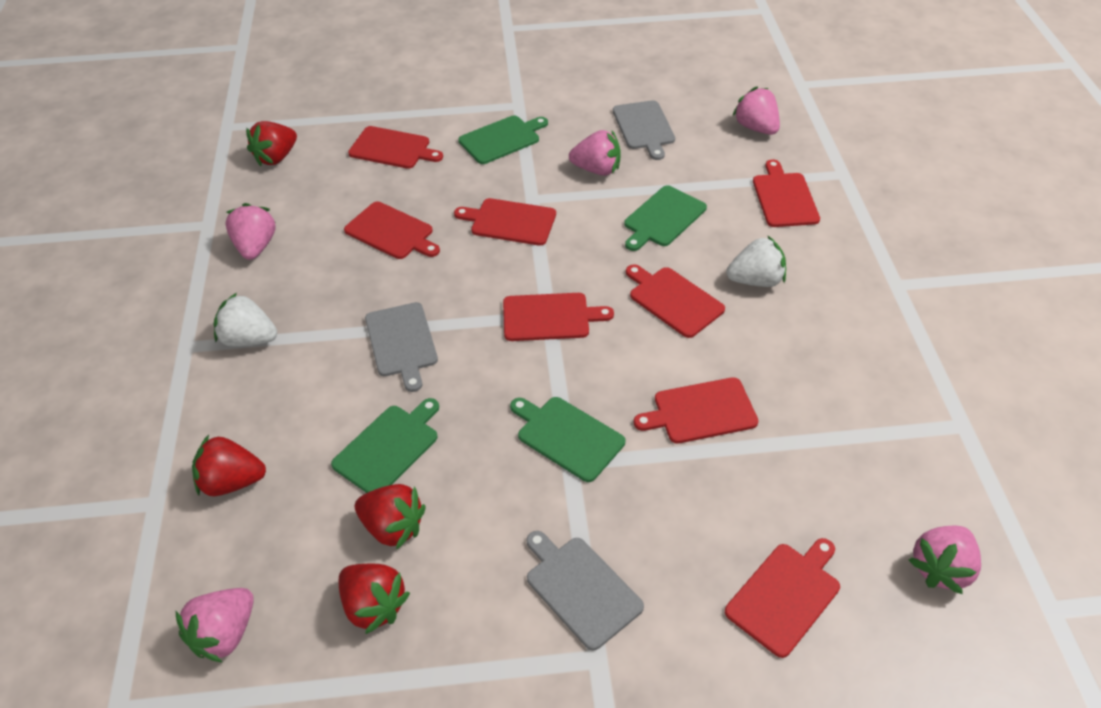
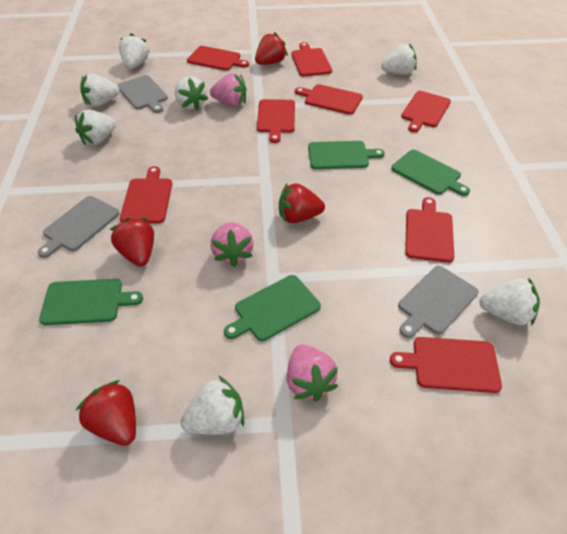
pink strawberry: [176,588,254,663] [226,203,276,260] [569,130,621,176] [732,86,780,135] [909,526,981,594] = 5 -> [210,73,247,107] [211,222,254,267] [287,344,338,401] = 3
white strawberry: [214,293,277,347] [726,235,786,287] = 2 -> [75,110,116,145] [80,73,120,107] [119,33,150,69] [175,76,208,111] [180,376,244,435] [381,43,417,75] [479,277,540,326] = 7

